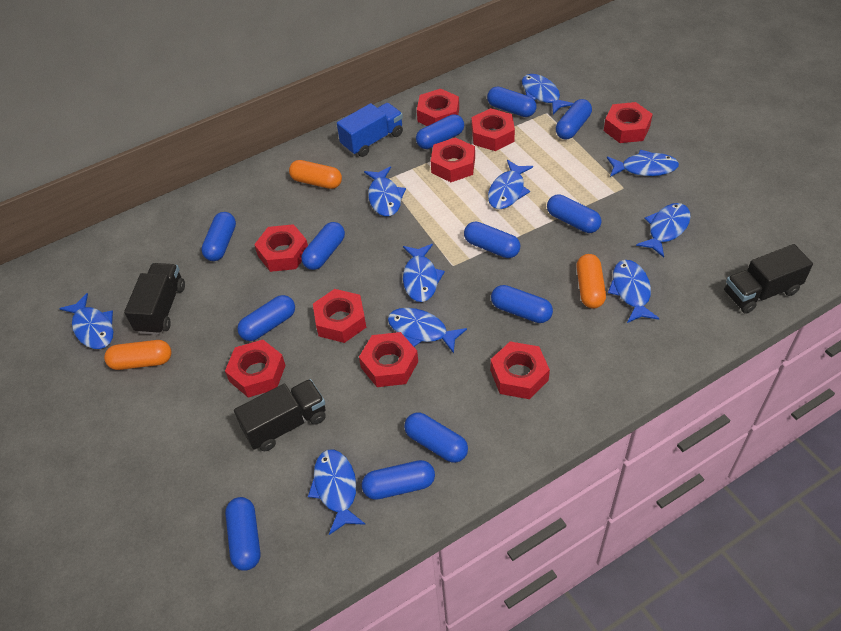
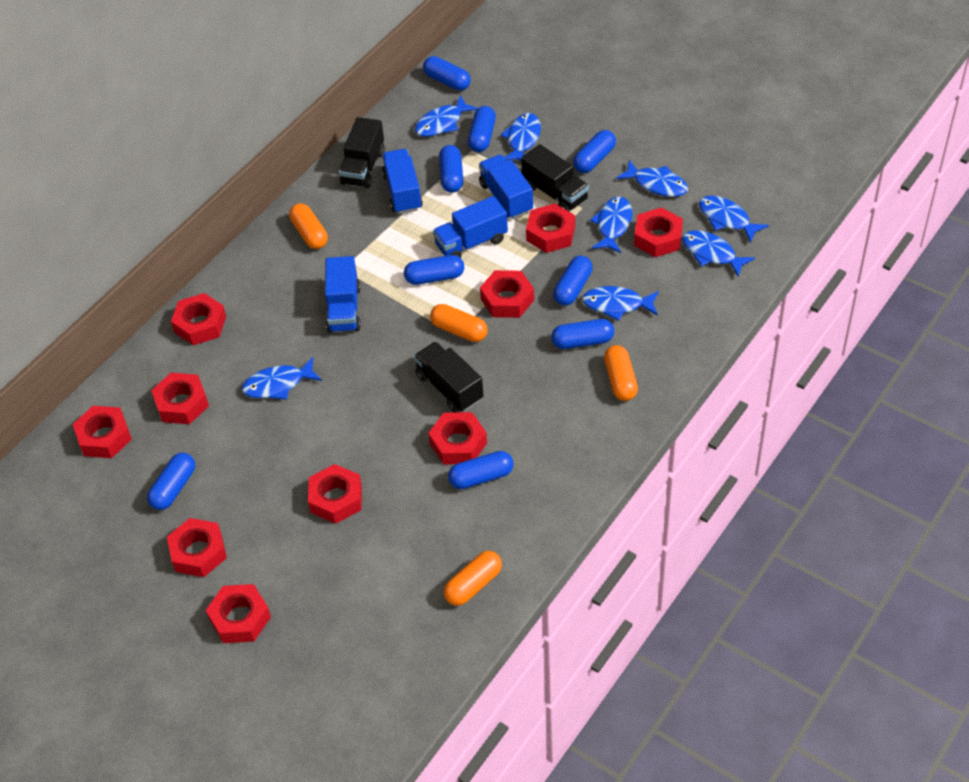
blue capsule: [201,212,236,261] [225,497,261,571] [237,295,295,341] [301,222,345,270] [362,460,435,500] [404,412,468,463] [416,114,464,149] [464,221,520,258] [487,86,536,117] [491,285,553,323] [547,194,602,233] [556,99,592,140] = 12 -> [147,453,195,510] [404,255,464,285] [423,56,471,91] [439,145,463,193] [448,451,514,489] [468,106,496,152] [551,319,614,349] [553,256,593,306] [573,130,616,173] = 9
blue fish: [59,293,113,349] [308,450,366,535] [364,166,406,216] [388,308,467,354] [403,244,445,302] [488,160,533,209] [522,74,573,114] [607,150,679,177] [608,260,660,323] [636,203,691,258] = 10 -> [242,357,322,400] [415,95,478,137] [500,113,541,161] [582,286,659,321] [590,197,633,253] [616,160,688,197] [682,230,755,277] [699,195,769,243] = 8
blue truck: [337,103,403,157] = 1 -> [325,256,361,333] [382,149,423,214] [433,196,508,258] [479,155,533,219] = 4
orange capsule: [104,340,171,370] [289,160,342,189] [576,254,606,308] = 3 -> [289,203,328,249] [430,304,488,342] [444,551,502,606] [604,345,638,401] = 4
red nut: [225,340,286,398] [254,224,308,272] [313,289,366,343] [359,332,418,387] [417,89,459,126] [431,137,475,182] [471,108,515,151] [490,341,550,399] [604,102,653,143] = 9 -> [73,406,132,458] [151,373,209,424] [167,518,227,577] [171,293,226,345] [206,584,271,643] [308,464,362,524] [428,412,487,464] [480,270,534,318] [526,204,575,253] [634,207,683,257] = 10

